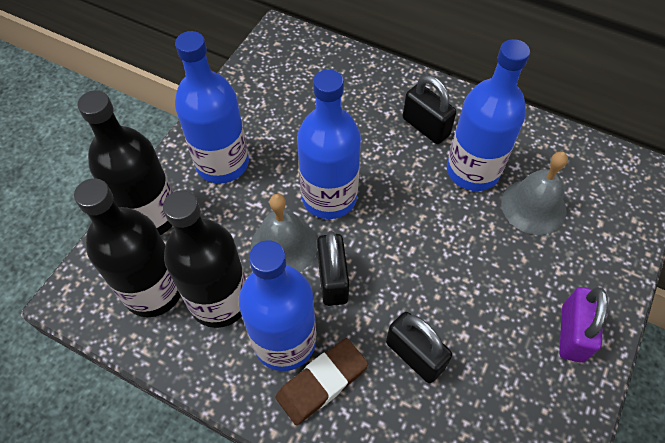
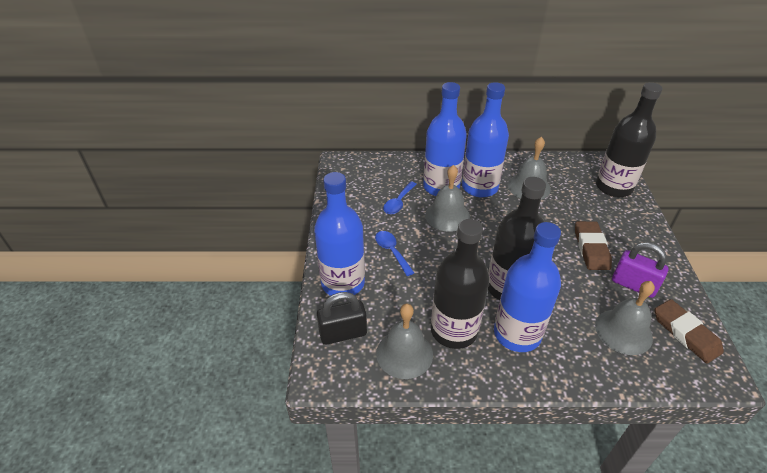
black padlock: [317,231,349,306] [386,312,452,383] [403,75,456,144] = 3 -> [317,292,367,345] = 1
blue spoon: none = 0 -> [375,231,414,276] [383,182,417,214] = 2
brown eraser: [276,338,368,425] = 1 -> [575,221,612,270] [654,299,724,363] = 2
grey bell: [251,194,317,272] [501,152,568,235] = 2 -> [376,304,433,379] [425,165,470,232] [508,137,551,200] [595,281,655,355] = 4

